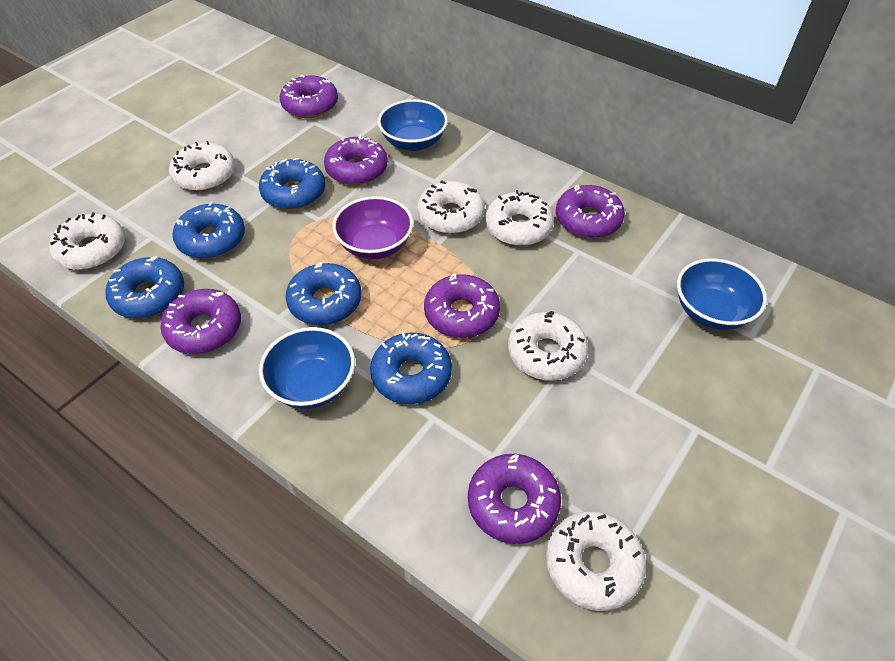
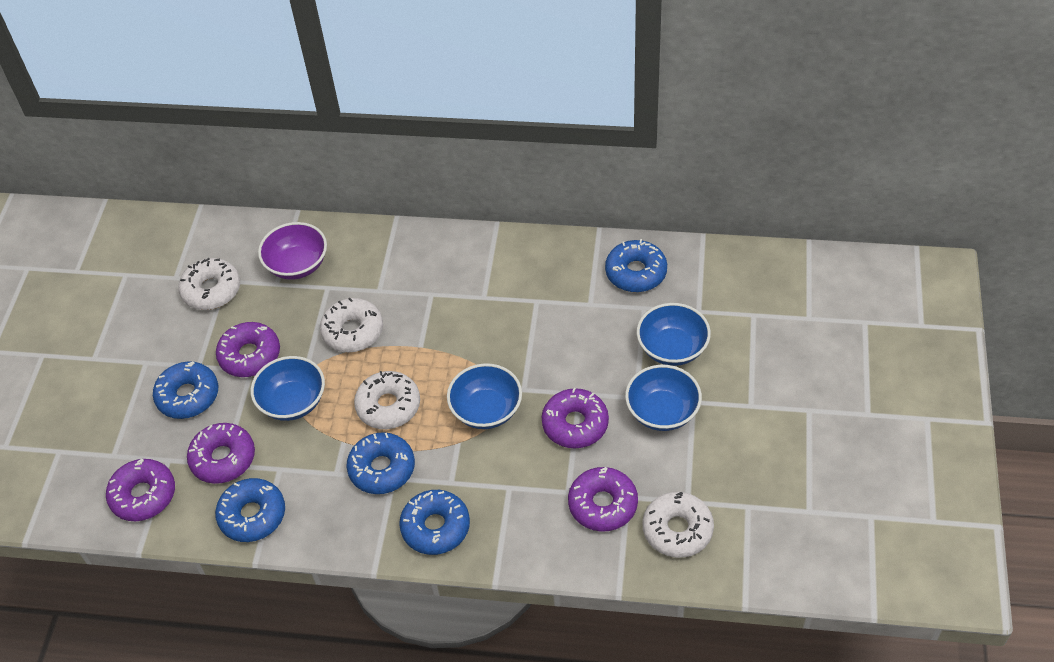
blue bowl: [259,327,355,409] [378,99,448,151] [677,258,767,330] = 3 -> [251,356,325,421] [447,363,522,429] [625,365,702,431] [637,303,711,366] = 4
purple donut: [160,289,241,354] [280,75,338,118] [324,135,388,185] [424,274,500,338] [468,454,561,544] [556,185,625,238] = 6 -> [106,459,175,521] [187,423,255,484] [216,322,280,377] [542,388,609,448] [568,467,638,532] = 5
white donut: [49,212,125,270] [169,141,235,191] [417,180,485,234] [485,190,554,246] [508,311,588,381] [546,511,646,611] = 6 -> [178,258,240,310] [320,298,383,352] [354,371,420,429] [643,492,714,558] = 4

